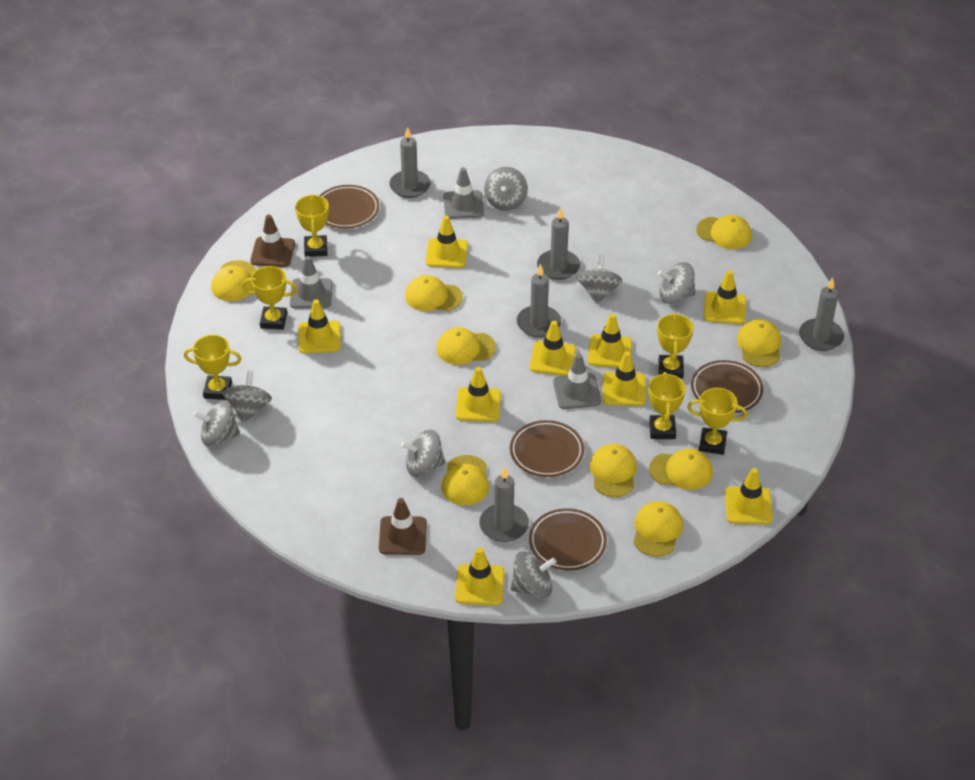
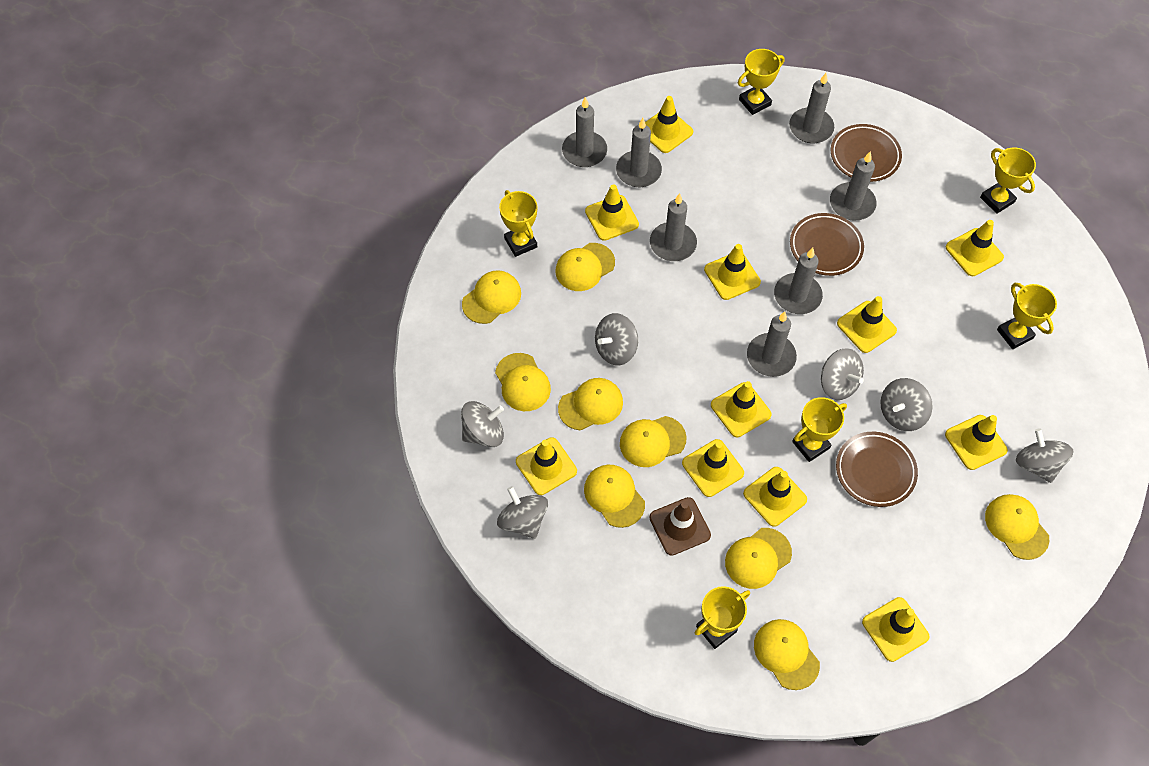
brown plate: [319,185,379,228] [510,420,584,477] [529,508,607,571] [691,360,763,413] = 4 -> [790,213,864,276] [831,124,902,182] [836,432,918,507] = 3
brown traffic cone: [250,215,295,267] [379,498,427,555] = 2 -> [649,497,711,556] = 1
grey candle: [389,127,431,198] [479,467,529,542] [517,264,561,337] [537,208,580,280] [799,277,844,351] = 5 -> [562,97,607,167] [616,118,662,187] [650,193,697,261] [747,312,797,377] [774,248,823,314] [789,73,834,143] [830,151,877,221] = 7
grey spinning top: [193,400,240,446] [223,370,272,423] [401,430,445,477] [484,167,528,211] [510,551,557,598] [576,255,623,304] [658,262,695,304] = 7 -> [461,401,504,447] [497,486,548,539] [595,313,638,365] [821,348,864,400] [880,378,933,431] [1016,428,1074,483] = 6
grey traffic cone: [290,256,333,309] [443,167,484,219] [553,354,601,409] = 3 -> none = 0
yellow traffic cone: [298,299,341,353] [426,216,468,268] [455,548,505,606] [456,367,501,422] [530,321,576,376] [588,314,632,368] [603,351,646,406] [704,270,746,324] [725,468,773,524] = 9 -> [516,437,577,495] [585,184,639,241] [645,96,693,153] [682,439,744,497] [704,244,761,300] [711,381,772,437] [743,467,807,527] [837,296,897,353] [862,597,930,662] [945,415,1008,470] [946,220,1004,276] = 11

